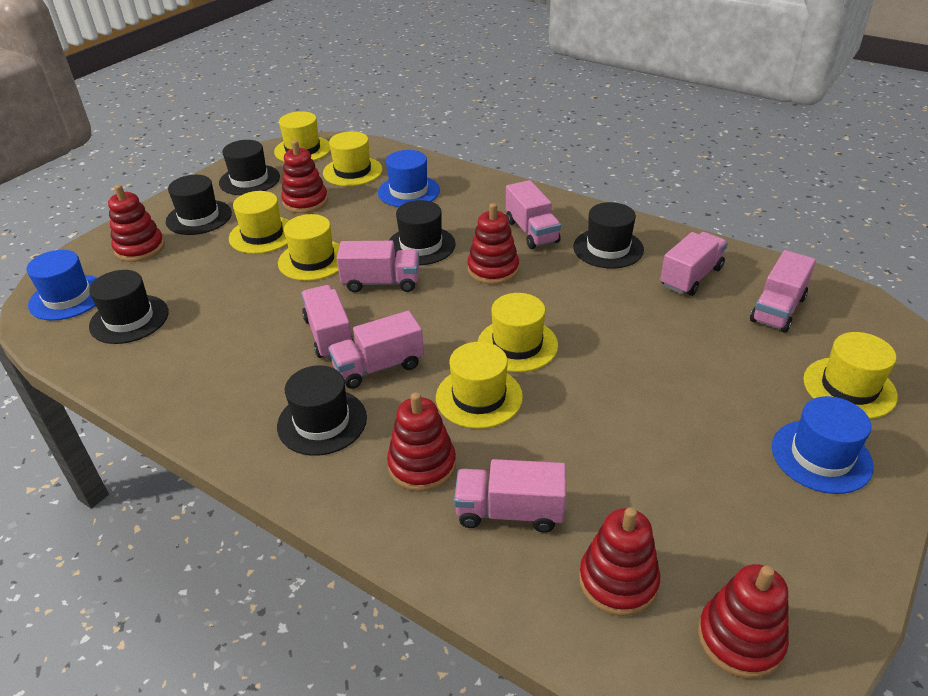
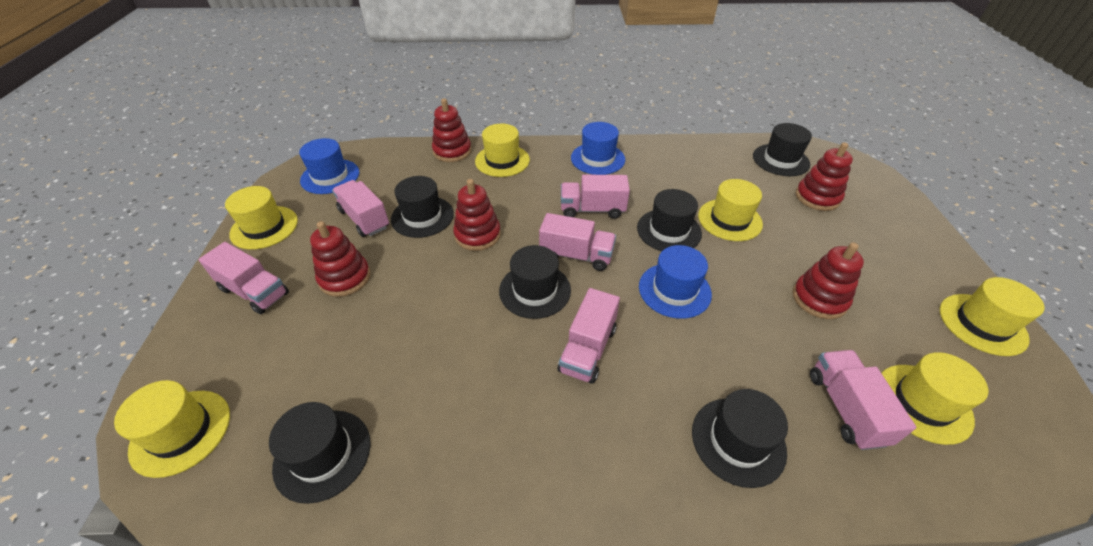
pink truck: [301,285,354,359] [328,311,424,389] [337,241,419,292] [454,459,566,533] [506,180,561,249] [660,232,728,296] [750,250,816,333] = 7 -> [198,242,289,314] [332,180,389,237] [539,213,616,271] [558,288,620,384] [561,175,630,219] [810,350,916,450] = 6
red stacking toy: [108,185,165,262] [281,140,328,213] [387,392,456,492] [467,203,519,285] [579,507,660,616] [698,564,789,678] = 6 -> [310,221,371,297] [432,98,472,162] [453,179,501,251] [793,242,864,319] [796,142,853,211] = 5
yellow hat: [229,191,289,254] [274,111,330,162] [278,214,340,281] [323,131,383,186] [436,342,523,429] [477,293,558,372] [803,332,898,419] = 7 -> [114,380,230,478] [225,186,298,250] [475,124,530,177] [698,179,763,241] [882,352,988,445] [940,277,1045,356] = 6

